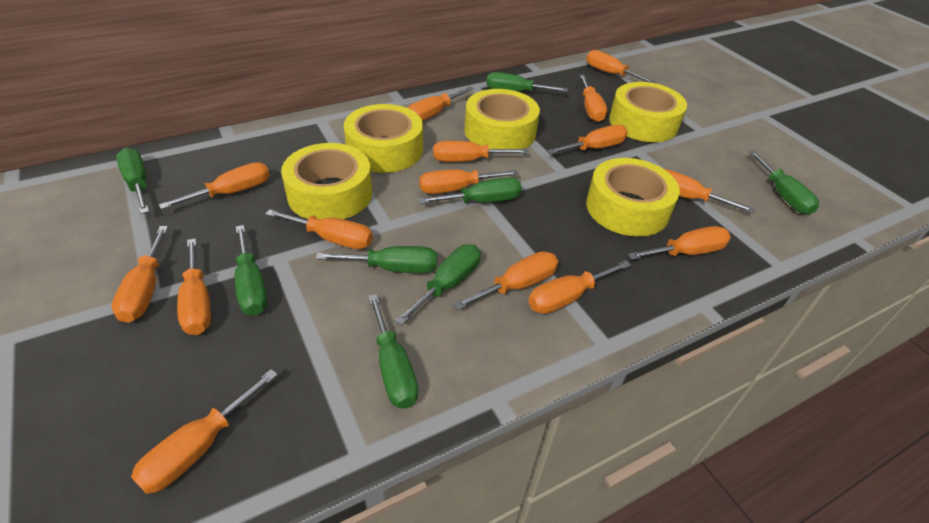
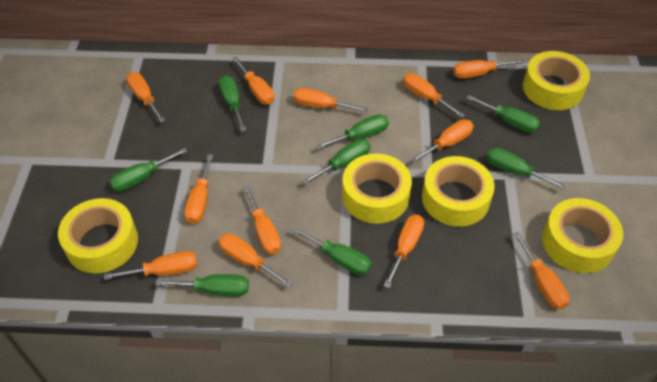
orange screwdriver: [111,226,168,323] [131,369,278,494] [159,162,270,210] [177,238,211,335] [265,209,373,249] [408,87,474,121] [419,169,519,194] [433,141,529,162] [453,251,558,310] [528,260,631,314] [547,125,628,154] [579,75,607,122] [586,50,656,83] [628,226,731,260] [664,169,755,213] = 15 -> [104,251,197,280] [126,72,165,122] [184,154,213,224] [218,233,293,287] [232,57,275,105] [243,185,281,255] [293,88,368,112] [383,215,424,288] [403,73,465,118] [410,119,474,163] [453,59,525,79] [513,232,570,309] = 12

